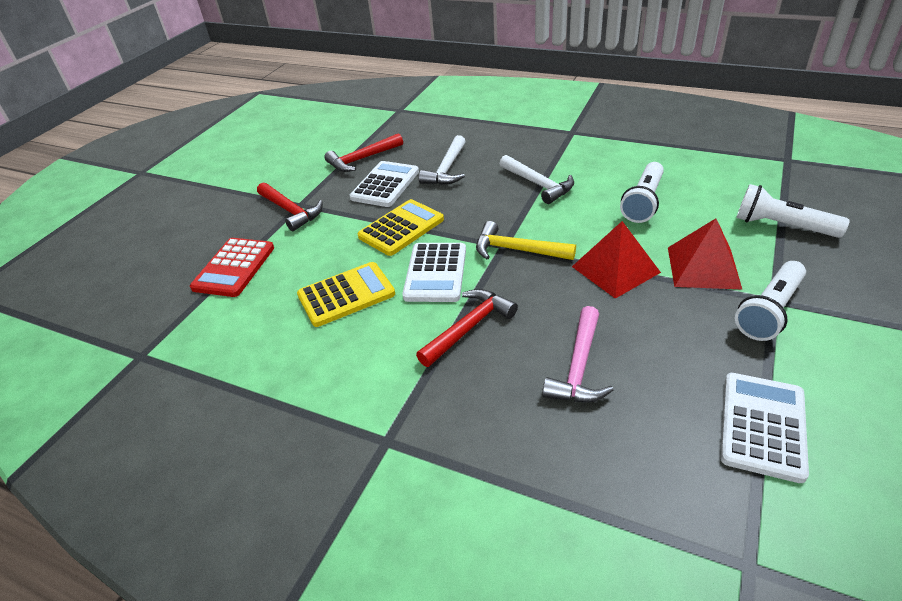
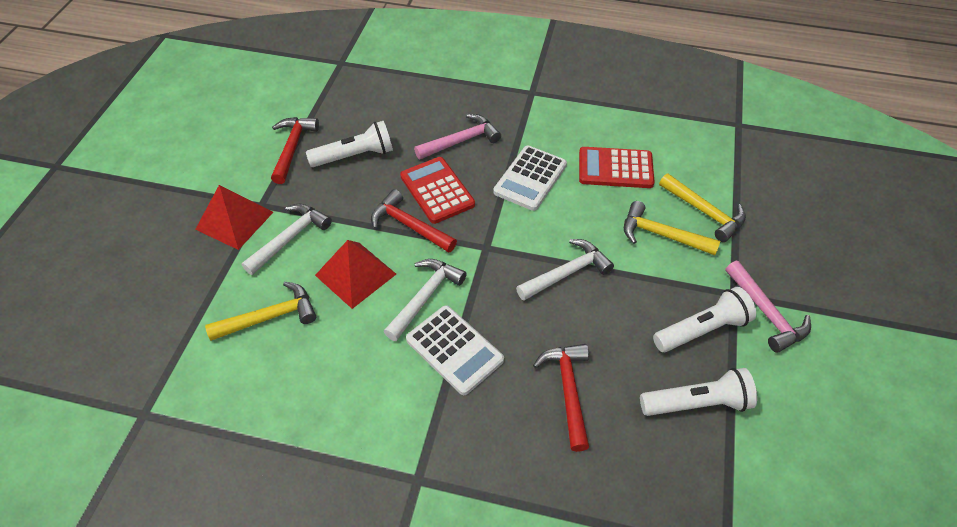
pink hammer: [542,306,614,402] = 1 -> [414,114,501,159] [726,261,811,353] = 2
red calculator: [190,238,274,297] = 1 -> [400,157,475,224] [579,147,655,188] = 2
white calculator: [350,161,419,207] [402,243,466,302] [720,373,809,483] = 3 -> [406,305,504,395] [493,146,567,211] = 2
white hammer: [419,135,466,185] [500,155,574,204] = 2 -> [241,204,332,275] [384,259,467,341] [516,239,614,301] = 3
yellow calculator: [297,262,395,327] [357,199,444,256] = 2 -> none = 0
yellow hammer: [476,221,576,260] = 1 -> [205,282,316,341] [624,201,720,255] [659,173,746,242] = 3

